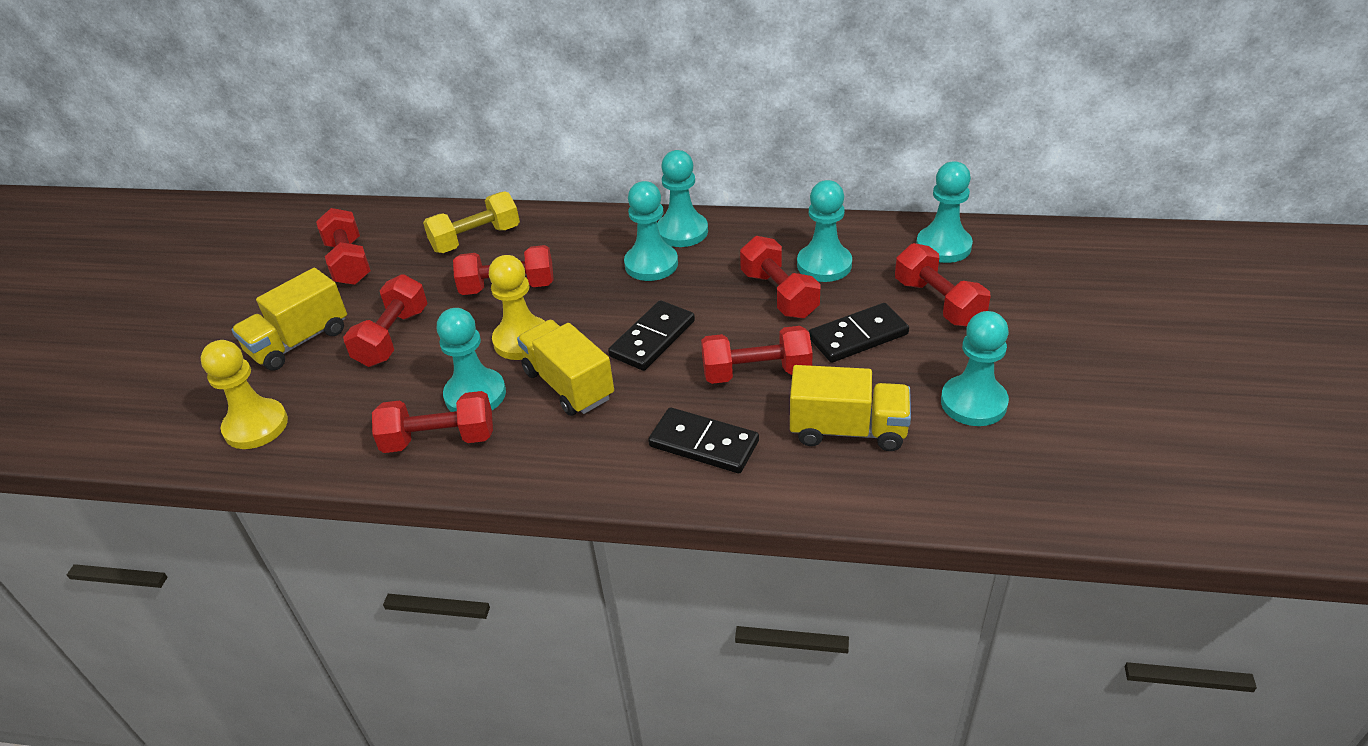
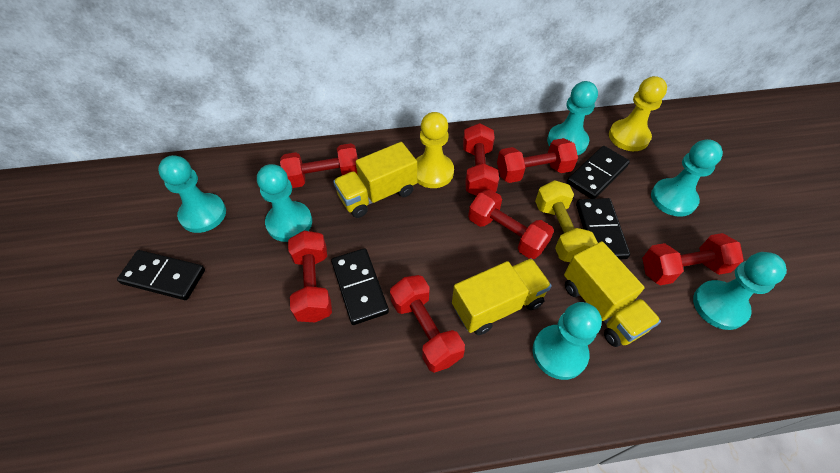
black domino: [608,300,695,371] [648,407,759,473] [809,303,909,363] = 3 -> [117,250,205,300] [331,248,389,325] [567,146,630,199] [576,198,630,259] = 4

